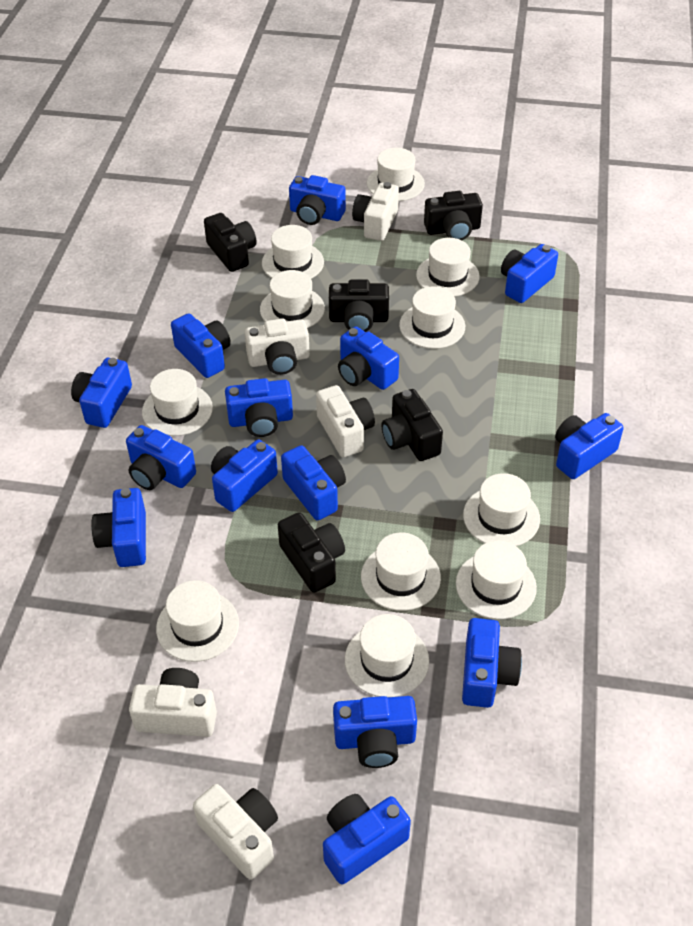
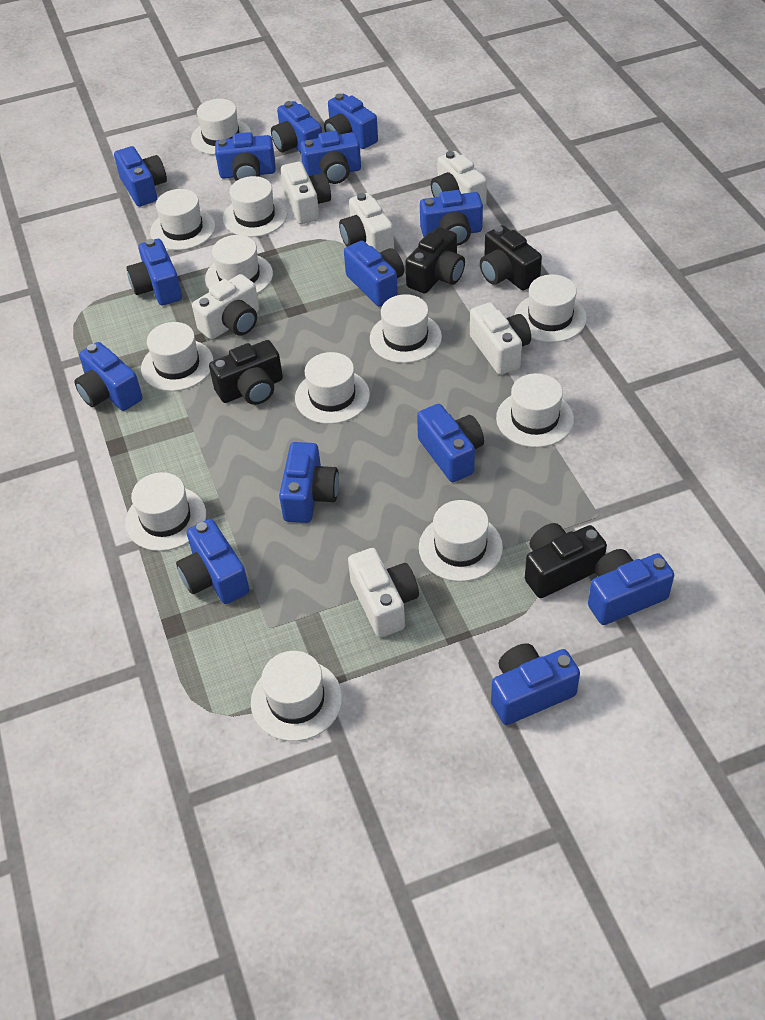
black camera: [204,213,256,272] [278,512,345,593] [329,279,389,332] [382,389,443,461] [424,191,483,240] = 5 -> [209,340,283,405] [405,227,465,294] [480,225,542,290] [525,523,607,598] = 4
white camera: [129,668,217,737] [193,784,278,880] [245,318,310,375] [316,385,375,457] [352,182,399,241] = 5 -> [192,274,259,340] [281,162,331,224] [339,193,394,253] [348,548,419,637] [431,151,487,207] [470,302,531,375] = 6
white hat: [142,369,213,436] [156,580,239,662] [260,270,325,328] [262,225,324,279] [345,614,429,697] [361,533,441,611] [367,148,425,201] [399,286,465,349] [416,238,480,297] [456,541,537,620] [463,473,540,546] = 11 -> [125,472,206,551] [141,322,214,391] [150,189,215,250] [191,99,251,155] [205,235,273,294] [223,176,287,237] [251,651,342,741] [295,352,370,424] [370,294,442,363] [419,500,503,582] [496,373,574,448] [515,274,587,343] = 12

